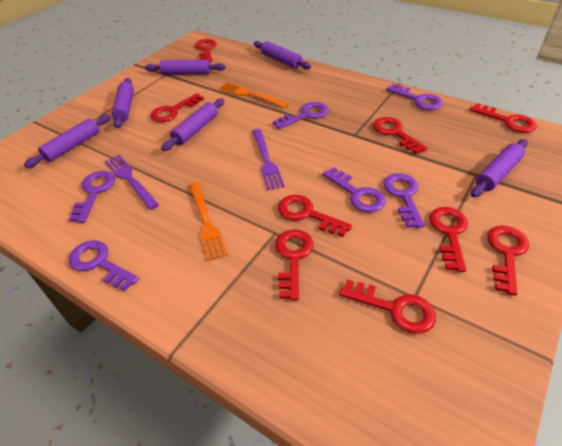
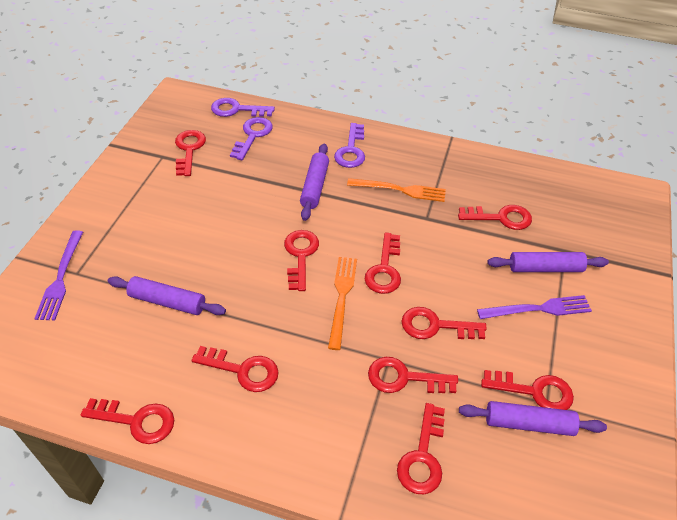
purple key: [69,171,115,223] [69,240,139,291] [273,102,329,130] [322,167,386,213] [383,173,425,228] [386,84,443,110] = 6 -> [211,98,275,117] [230,117,273,160] [334,123,365,168] = 3
purple rolling pin: [24,115,111,168] [112,78,134,128] [145,60,225,75] [161,98,224,151] [254,41,311,70] [471,139,528,197] = 6 -> [107,276,226,315] [300,143,329,221] [459,401,607,436] [488,252,609,272] = 4
red key: [150,93,204,122] [195,39,217,62] [275,229,313,300] [278,195,352,237] [339,279,436,334] [373,117,428,154] [429,207,468,272] [470,103,537,133] [487,226,529,296] = 9 -> [80,398,174,444] [175,130,206,176] [192,346,279,392] [284,230,319,291] [365,232,401,294] [368,357,458,393] [397,403,445,494] [401,307,487,339] [458,205,532,230] [481,370,574,410] = 10

